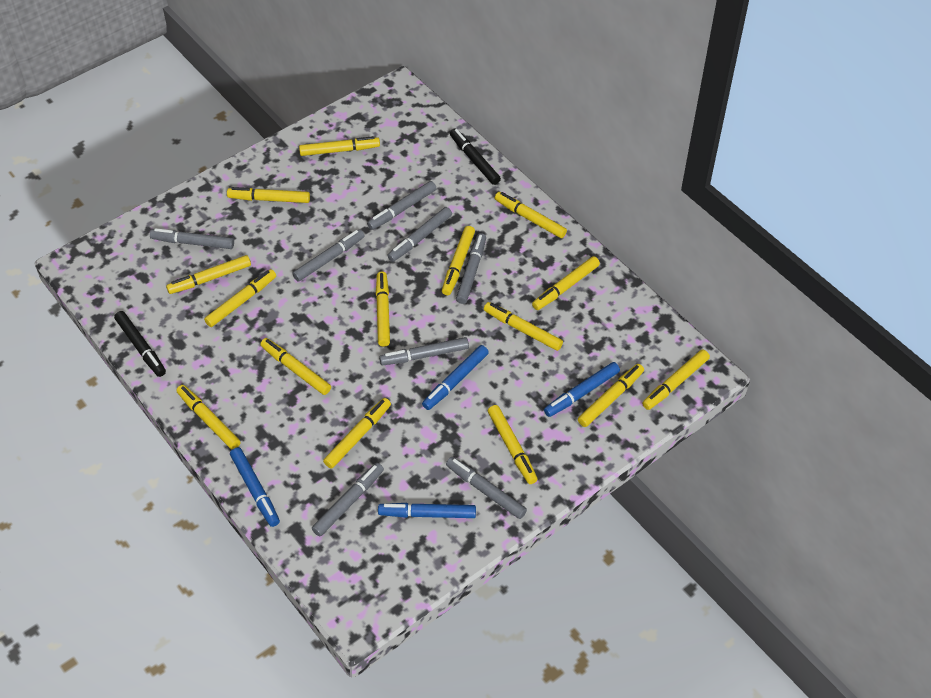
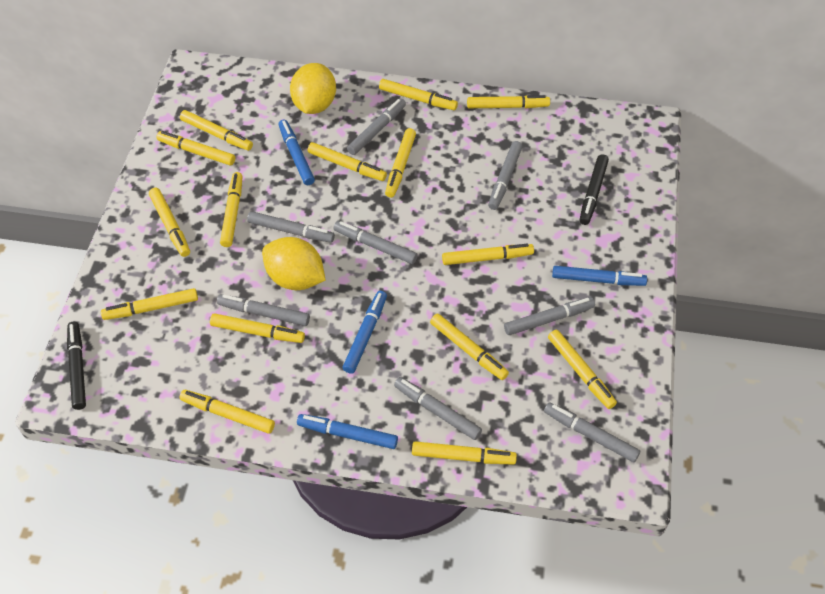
yellow lemon: none = 0 -> [262,237,325,290] [290,63,336,114] = 2

